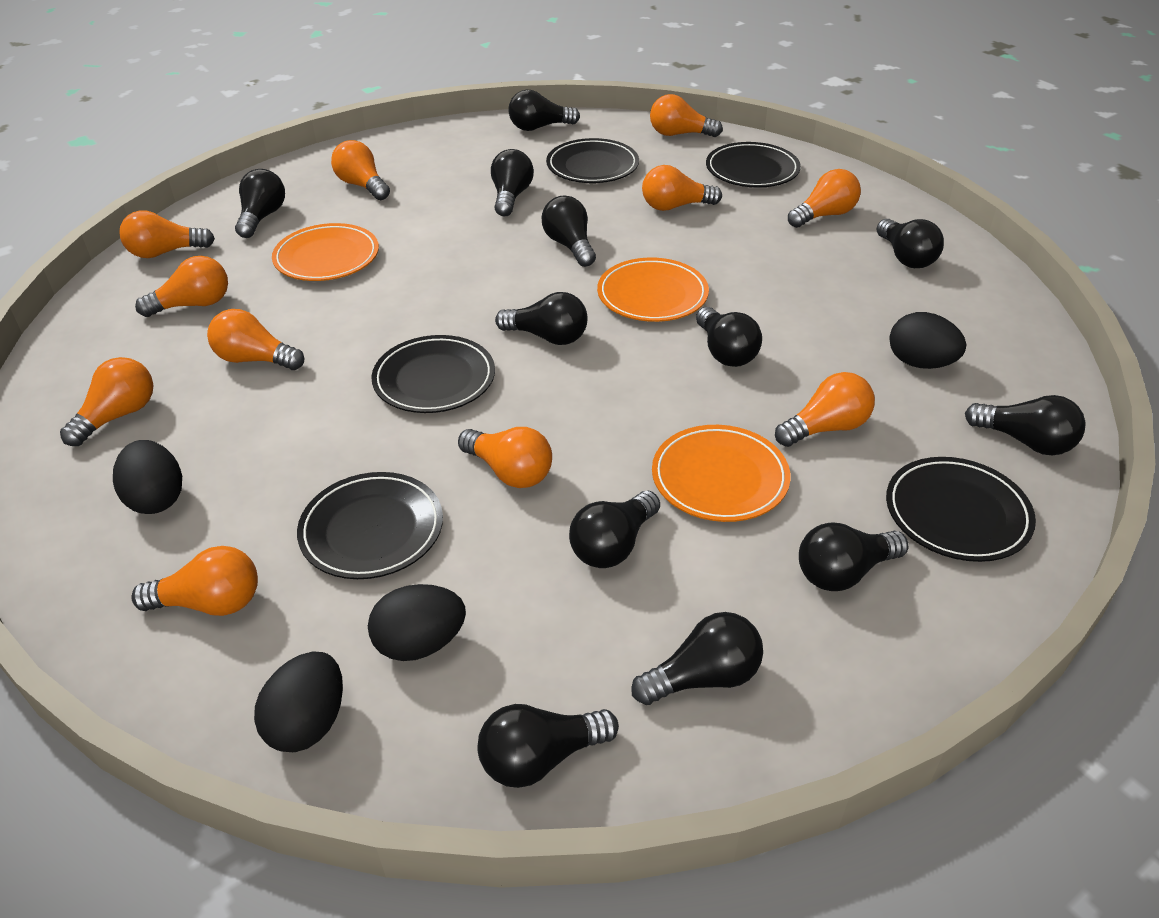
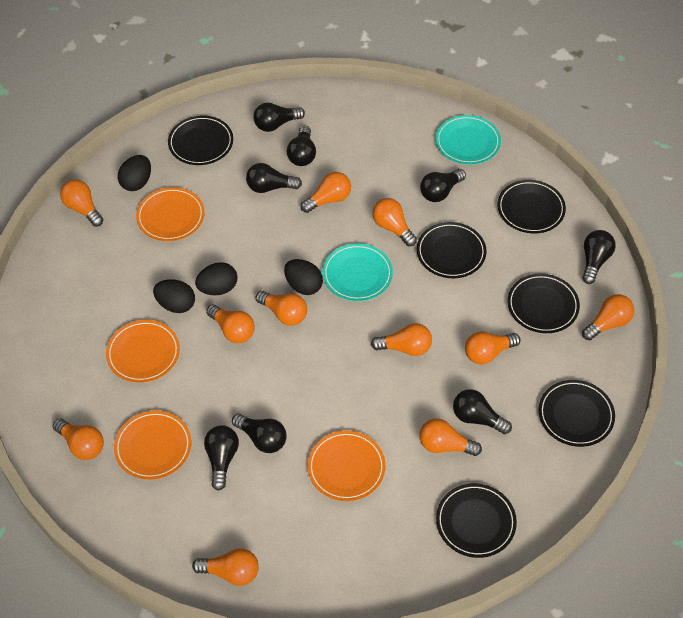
black light bulb: [235,169,285,238] [477,704,619,788] [491,149,534,217] [495,292,588,345] [508,90,580,131] [541,196,596,267] [569,491,660,568] [631,612,763,705] [696,307,762,367] [799,522,908,591] [877,219,944,268] [965,395,1086,455] = 12 -> [204,425,239,491] [232,413,286,453] [246,163,302,193] [253,103,305,132] [287,126,316,166] [420,169,466,202] [453,389,512,434] [582,230,616,284] = 8
black plate: [297,472,443,579] [371,335,495,413] [546,138,639,183] [706,142,801,188] [886,457,1036,562] = 5 -> [168,116,233,165] [417,222,487,278] [436,483,517,558] [497,180,566,234] [507,274,580,333] [538,380,615,447] = 6
orange plate: [272,223,379,281] [597,258,709,322] [652,425,791,522] = 3 -> [106,320,180,383] [114,410,191,480] [136,187,205,241] [307,431,386,501] = 4
turquoise plate: none = 0 -> [322,243,393,301] [435,115,501,165] = 2

